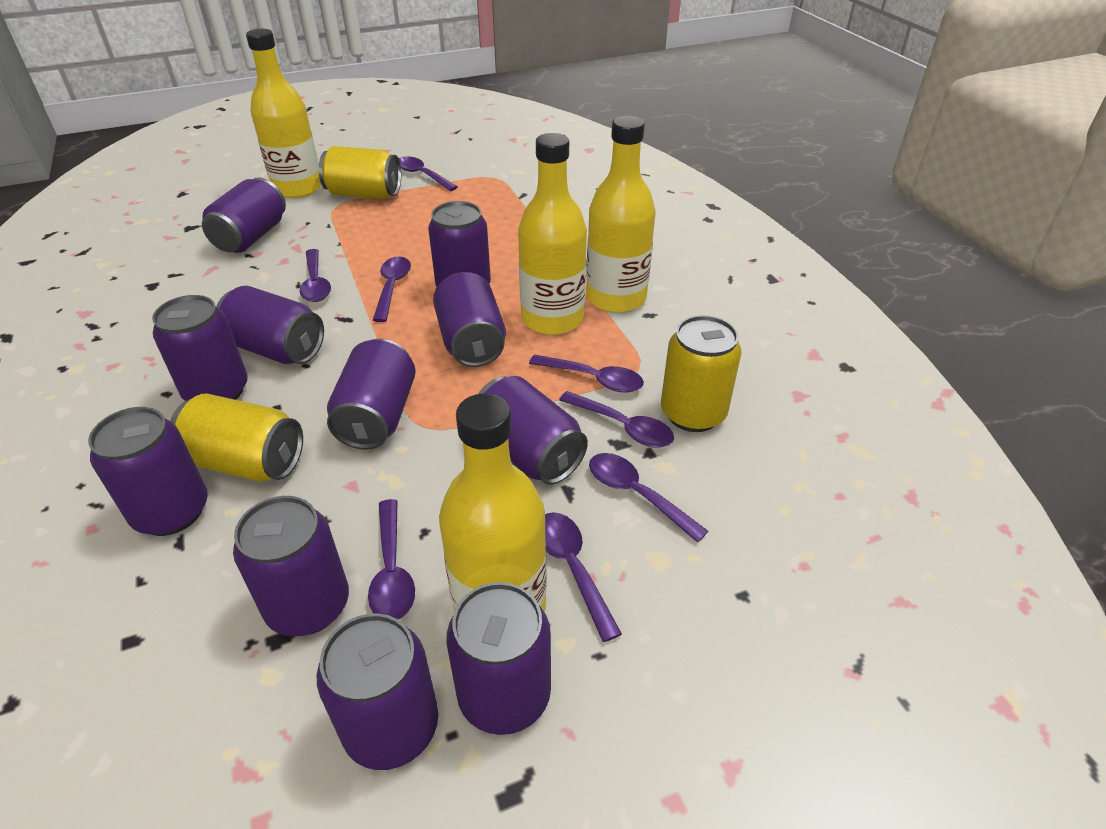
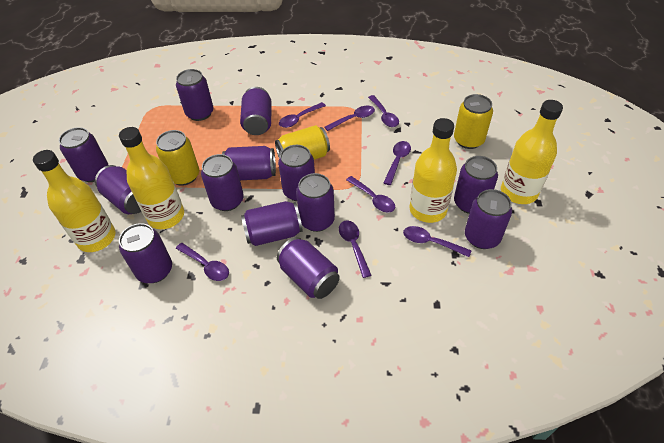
purple can: [88,407,208,536] [152,295,248,401] [202,177,286,253] [216,286,324,364] [233,496,349,636] [317,614,438,770] [327,339,416,450] [428,201,491,287] [433,272,506,367] [446,582,551,735] [478,376,588,485] = 11 -> [59,127,108,182] [95,165,142,214] [119,223,172,283] [176,69,214,121] [201,154,244,211] [222,146,276,180] [240,87,272,135] [241,201,302,246] [277,237,340,299] [278,145,315,201] [296,173,335,232] [454,156,498,214] [465,189,512,249] = 13

